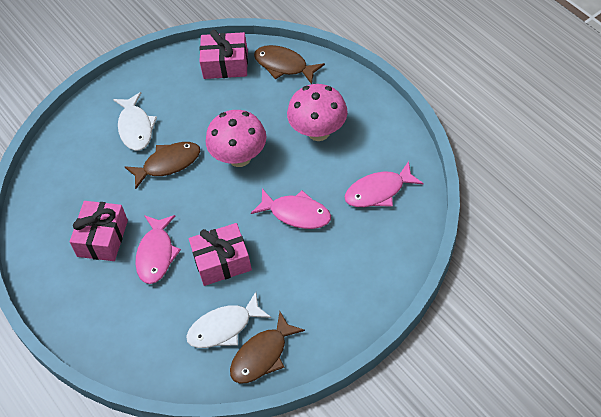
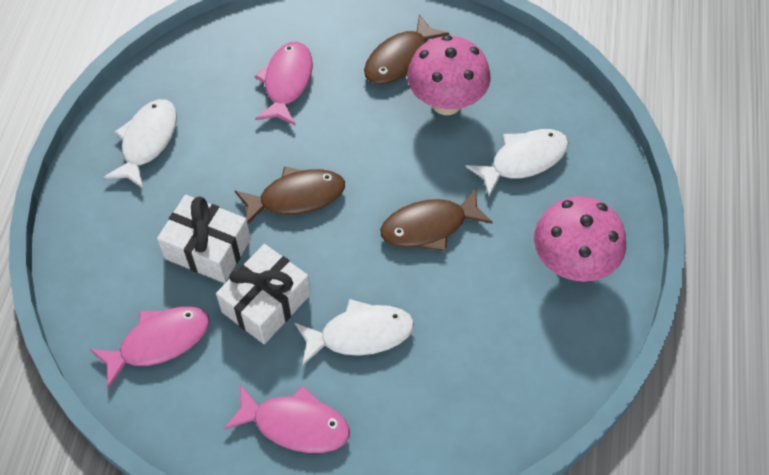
pink gift: [70,201,128,261] [189,223,252,286] [199,29,248,79] = 3 -> none = 0
white fish: [113,92,157,151] [186,292,271,348] = 2 -> [104,99,177,189] [295,299,414,366] [465,129,569,197] = 3
white gift: none = 0 -> [157,195,251,283] [216,244,311,344] = 2

